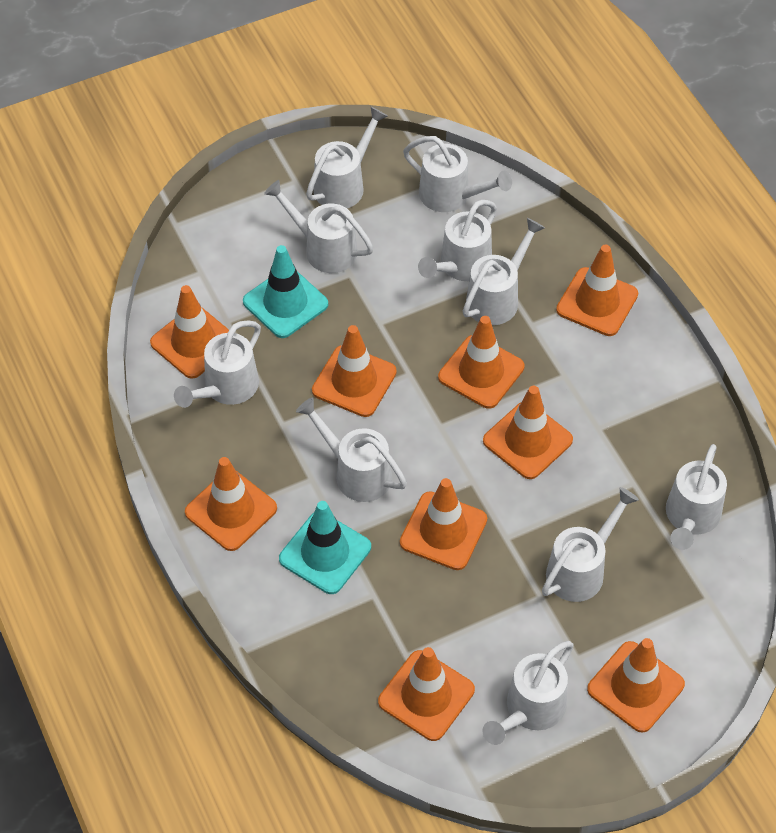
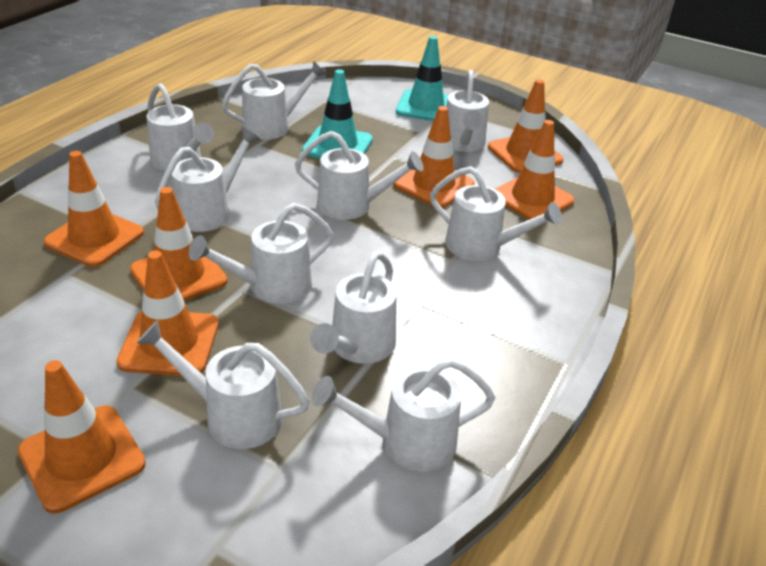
orange traffic cone: [150,285,229,379] [185,457,277,551] [312,325,397,417] [378,647,475,741] [400,478,487,570] [438,316,525,409] [483,386,573,479] [556,244,638,336] [587,638,685,733] = 9 -> [18,360,146,513] [43,151,144,267] [116,250,219,376] [130,187,228,301] [393,106,475,208] [488,79,564,173] [495,120,574,220] = 7

